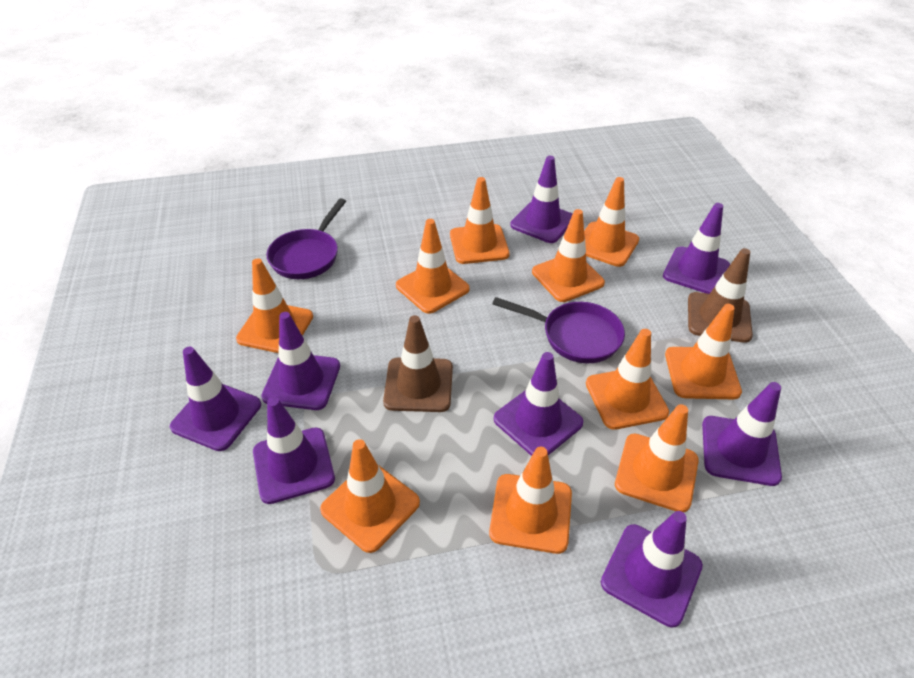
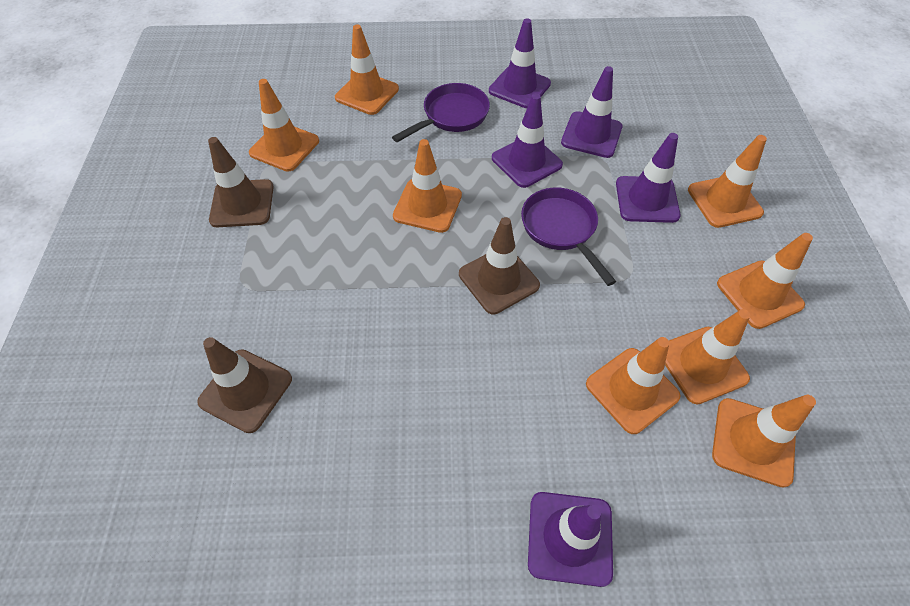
brown traffic cone: [383,315,453,412] [688,248,753,343] = 2 -> [197,337,292,433] [208,137,274,227] [459,217,540,314] = 3
orange traffic cone: [236,258,313,353] [320,439,420,553] [396,219,470,314] [450,177,510,264] [489,447,572,554] [532,209,605,302] [584,177,639,267] [586,329,669,430] [615,404,699,512] [665,304,742,399] = 10 -> [249,79,319,172] [335,25,399,115] [393,139,462,233] [586,337,681,434] [665,309,750,404] [688,135,767,228] [712,395,816,488] [717,233,813,329] = 8
purple traffic cone: [170,347,261,451] [253,397,335,504] [261,312,340,410] [494,352,583,456] [510,156,573,243] [601,511,703,627] [663,203,730,294] [702,382,782,486] = 8 -> [489,18,551,108] [492,94,563,188] [528,492,613,587] [561,66,623,158] [616,133,681,223] = 5

